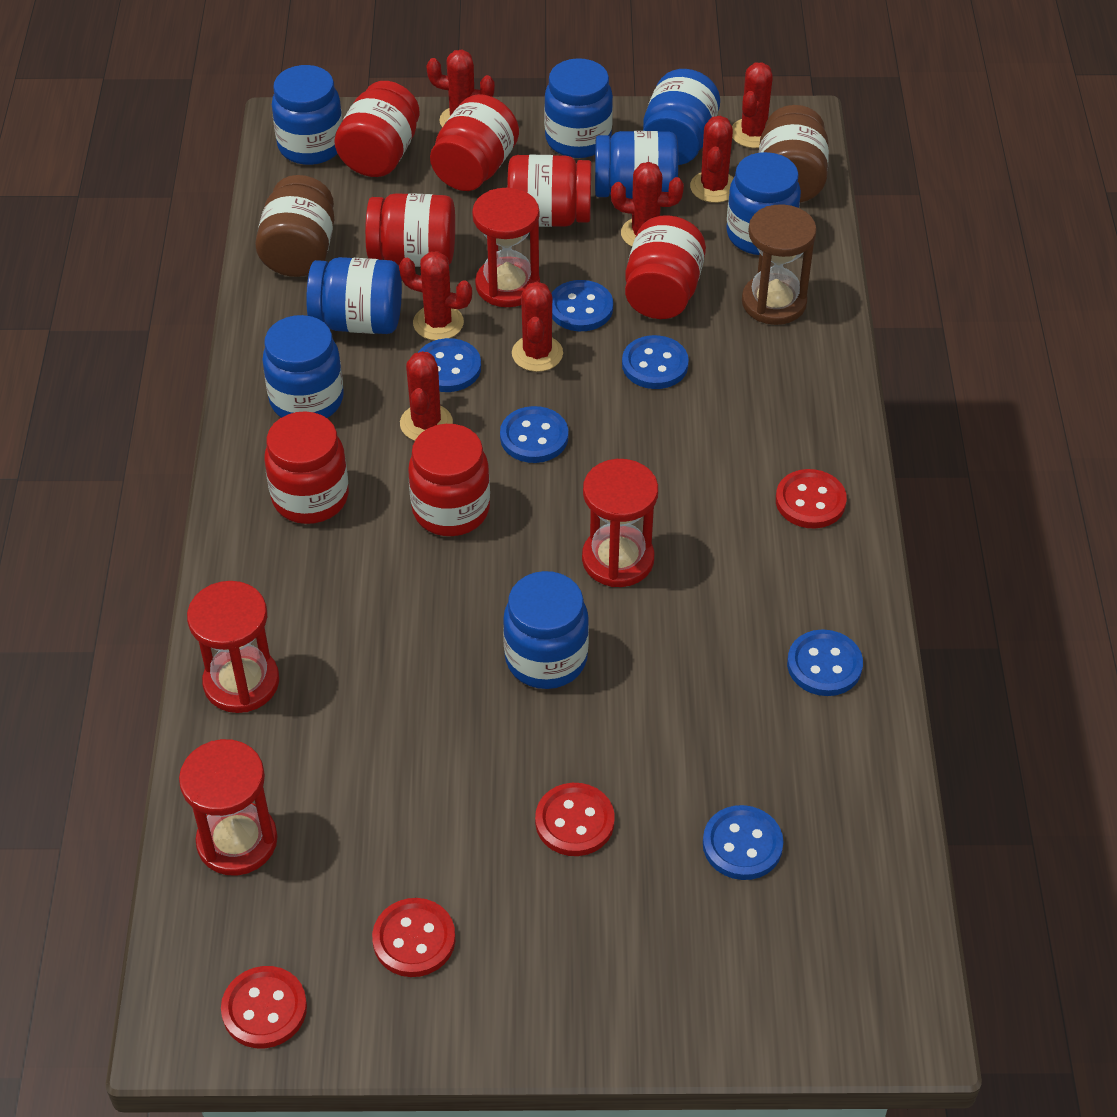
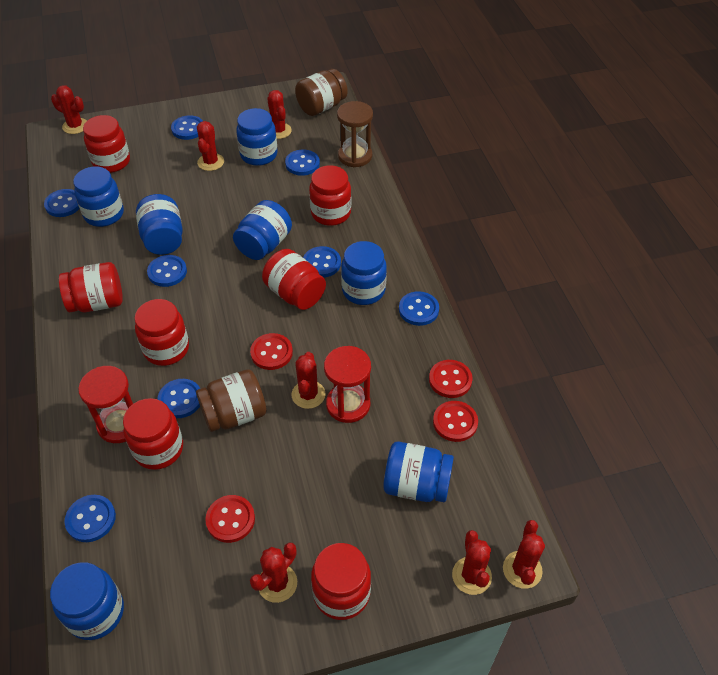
blue button: [418,338,481,392] [500,406,568,463] [551,280,613,331] [622,335,689,389] [703,805,783,880] [787,629,863,696] = 6 -> [44,189,80,217] [64,495,116,542] [147,255,187,287] [158,379,200,418] [171,115,203,140] [285,149,320,176] [303,246,341,278] [399,291,439,326] = 8
blue jar: [262,315,344,418] [272,65,343,165] [306,257,402,334] [503,571,589,689] [544,58,613,158] [595,131,678,199] [643,69,720,165] [726,152,801,255] = 8 -> [50,562,124,640] [73,167,124,227] [136,194,183,255] [233,200,292,260] [236,108,278,166] [341,241,387,305] [383,441,454,502] = 7
red hourglass: [179,739,278,876] [187,581,279,713] [472,188,540,307] [582,459,658,587] = 4 -> [78,366,133,443] [324,346,371,423] = 2

